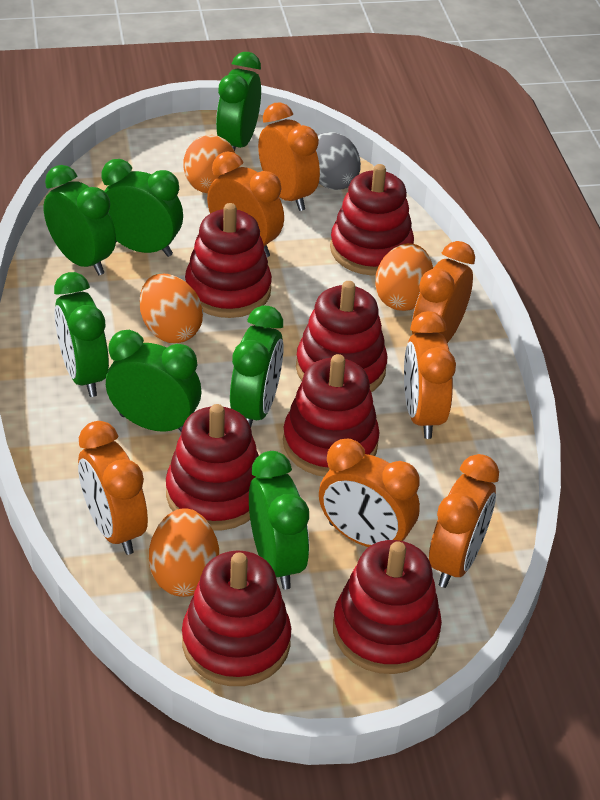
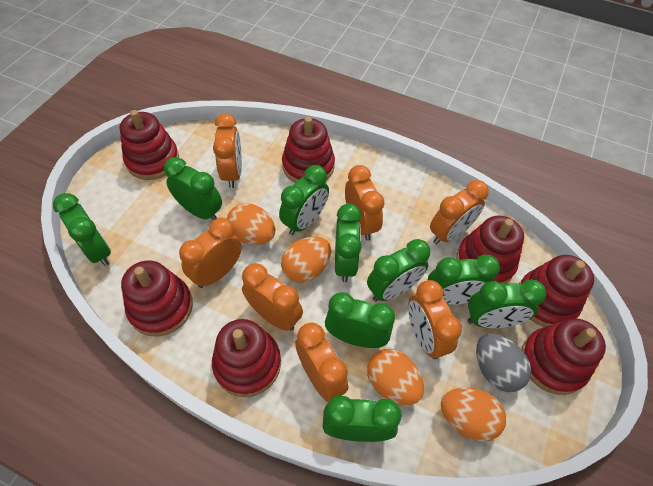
green clock: [44,165,116,275] [54,272,109,397] [101,159,183,257] [106,330,201,432] [216,52,261,151] [230,306,284,427] [249,451,309,589] = 7 -> [53,193,111,266] [164,157,222,221] [279,165,329,235] [323,395,401,442] [325,292,395,348] [335,203,362,282] [367,239,430,301] [428,255,500,305] [468,279,546,328] = 9

